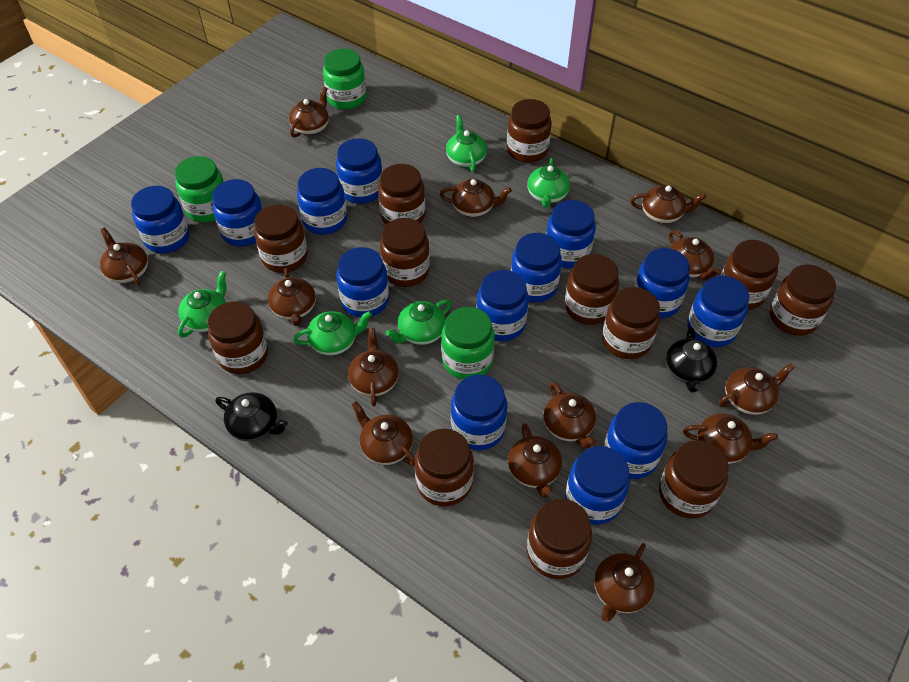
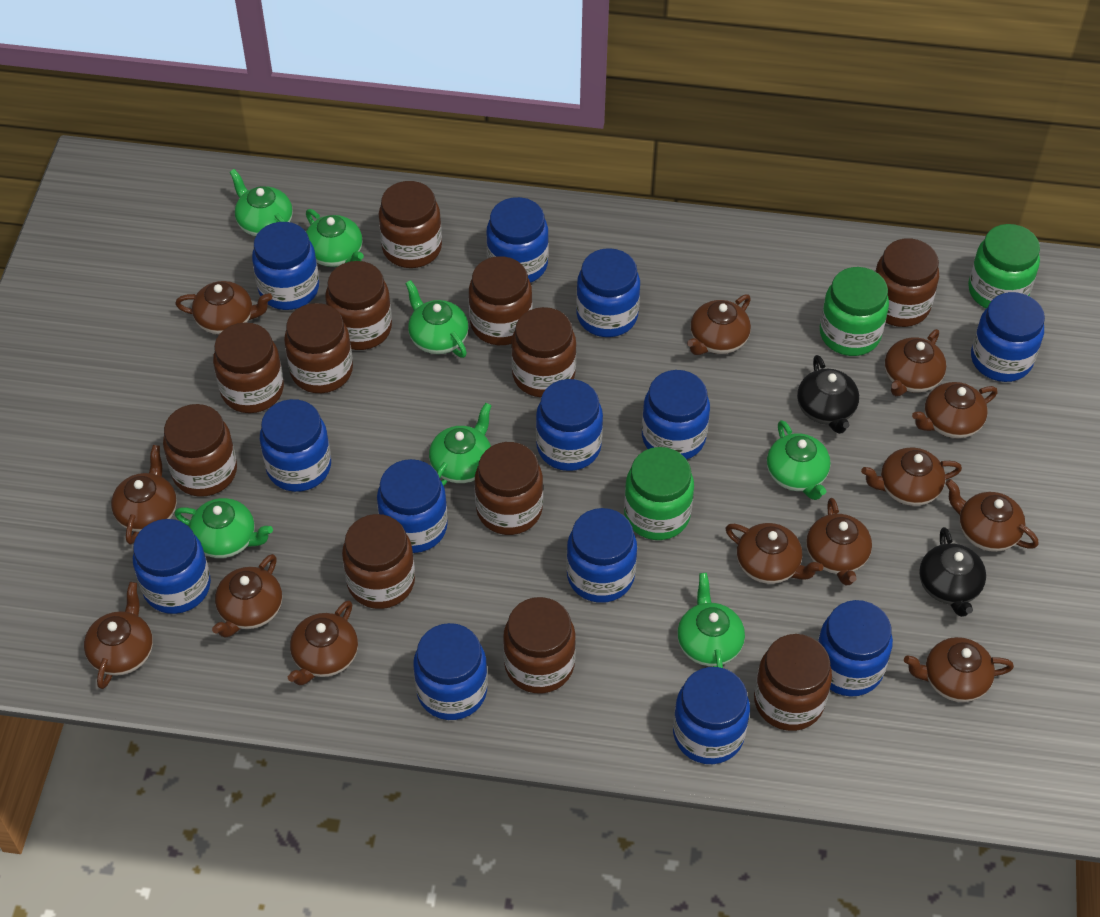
green teapot: [178,271,226,338] [293,311,372,355] [386,300,452,345] [446,115,487,172] [527,158,570,208] = 5 -> [175,498,273,558] [230,169,293,236] [306,209,364,267] [405,280,468,358] [429,403,492,486] [677,573,745,668] [767,420,830,500] = 7

